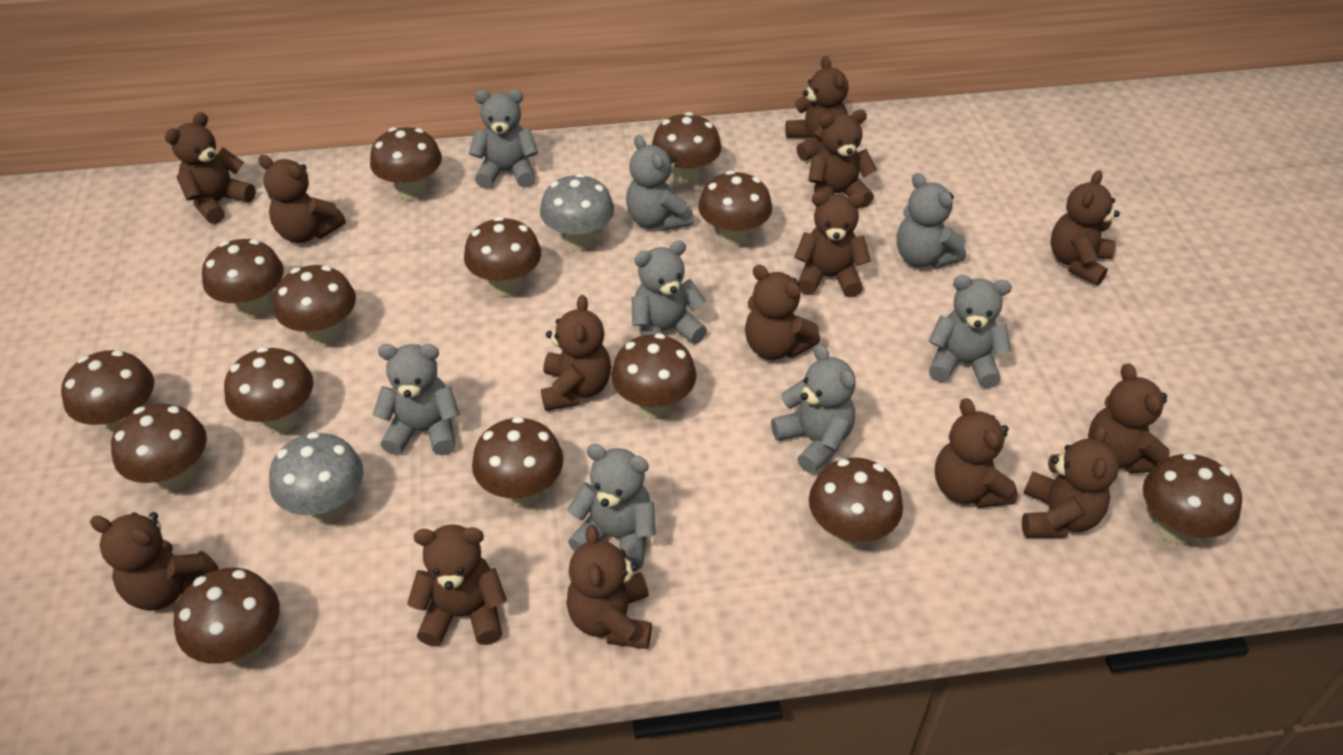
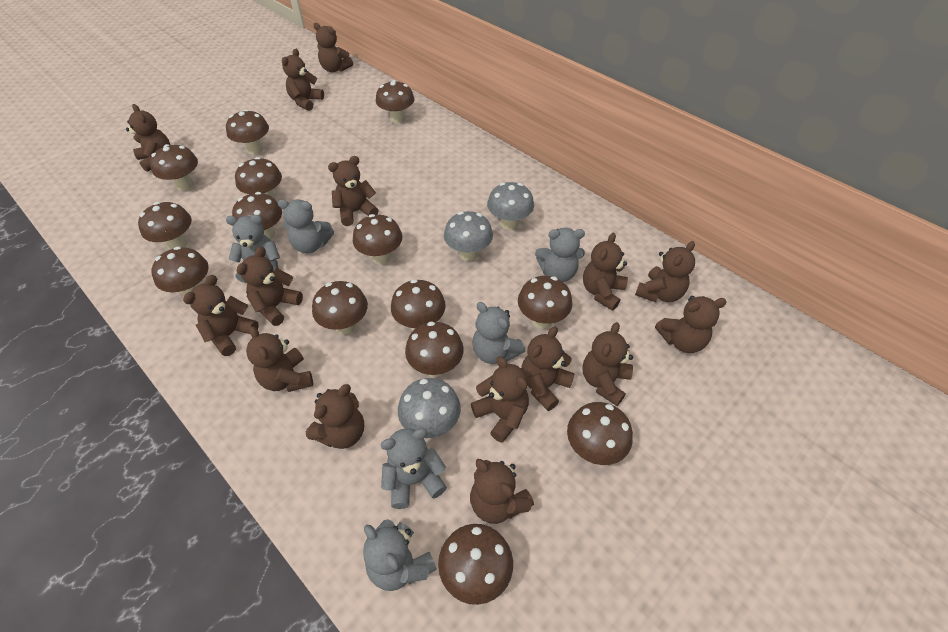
brown teddy bear: [90,512,218,611] [165,112,256,224] [258,155,346,243] [407,524,507,647] [541,295,611,411] [566,525,652,649] [745,265,820,360] [785,56,848,161] [794,191,871,297] [808,109,877,208] [935,398,1018,508] [1022,424,1119,538] [1050,170,1120,286] [1088,363,1170,473] = 14 -> [126,104,170,172] [183,275,259,356] [237,247,303,326] [246,326,313,392] [282,49,324,111] [306,384,364,449] [314,23,353,72] [328,156,378,226] [470,459,534,524] [471,356,529,443] [521,326,575,411] [583,233,628,311] [583,322,633,406] [635,241,695,302] [655,296,727,353] = 15
grey mushroom: [269,432,363,522] [540,173,614,251] = 2 -> [398,378,461,438] [444,211,493,261] [487,182,534,230] = 3
grey teddy bear: [373,344,460,455] [469,89,538,188] [567,444,656,569] [626,135,694,231] [632,240,707,344] [771,344,856,473] [897,173,966,268] [928,275,1012,388] = 8 -> [226,215,280,283] [278,199,334,253] [363,519,437,591] [381,428,447,509] [472,302,526,364] [535,228,585,282] = 6

